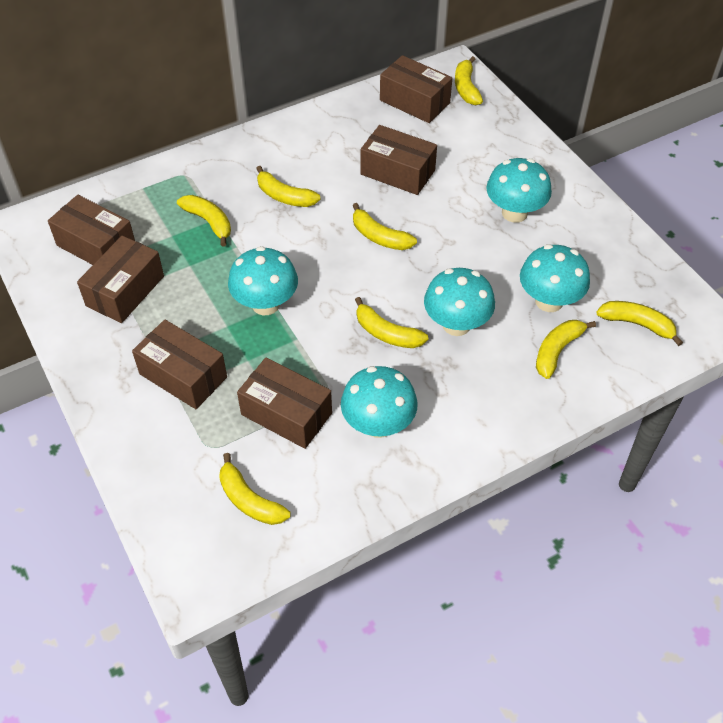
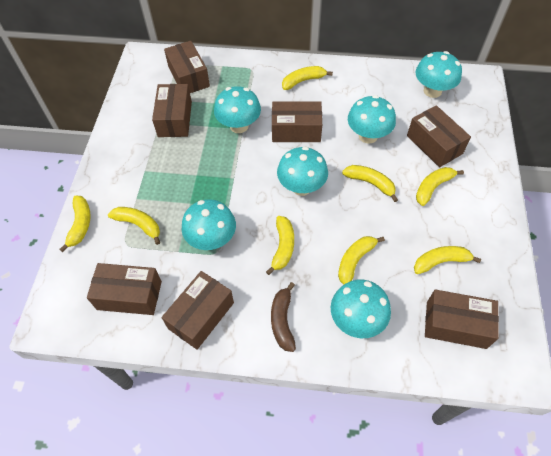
brown banana: none = 0 -> [271,282,296,352] = 1
brown box: [48,195,135,265] [77,236,164,323] [132,320,227,409] [237,357,332,449] [361,125,437,195] [380,55,452,123] = 6 -> [87,263,162,315] [152,84,192,137] [162,271,234,349] [164,41,210,93] [272,101,322,142] [407,105,471,167] [425,289,499,349] = 7
turquoise mushroom: [228,246,298,315] [341,366,418,438] [424,268,495,336] [486,158,552,223] [520,244,590,312] = 5 -> [182,199,236,250] [214,86,261,133] [277,146,328,196] [331,279,391,338] [348,95,396,144] [415,51,462,98] = 6

